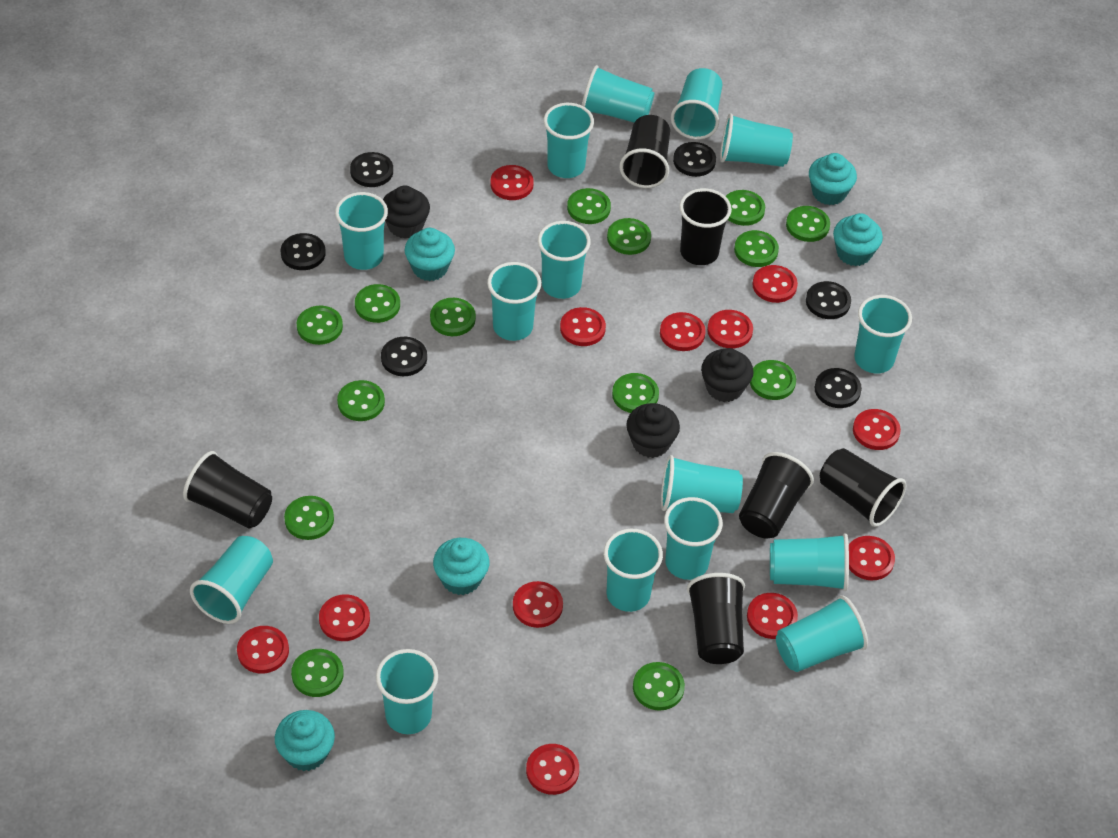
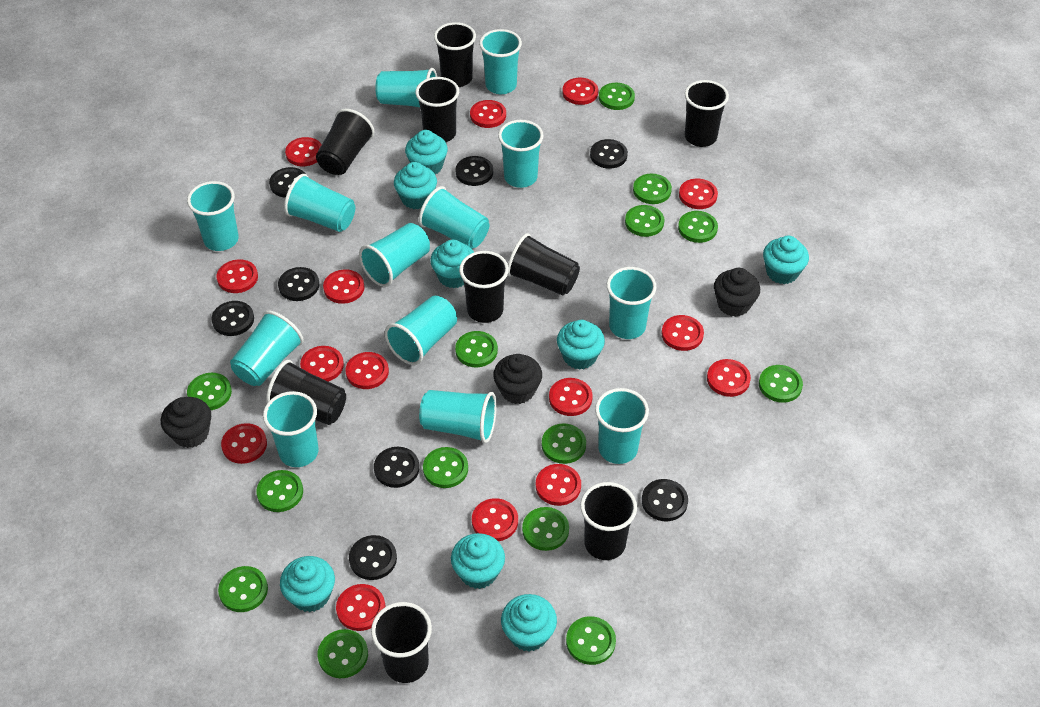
black button: [281,233,326,270] [350,152,393,187] [381,337,427,376] [673,142,716,177] [806,281,851,319] [815,368,862,408] = 6 -> [211,301,254,336] [269,167,306,198] [278,267,319,301] [349,535,397,580] [374,447,419,488] [456,156,493,186] [590,139,628,169] [642,479,688,521] = 8
black cup: [183,451,272,529] [619,115,670,188] [679,188,732,265] [687,573,745,664] [739,452,814,538] [820,448,906,527] = 6 -> [266,360,346,425] [316,109,375,175] [371,602,432,683] [415,77,459,142] [434,22,476,87] [459,251,509,323] [508,233,580,295] [580,482,637,560] [685,80,729,147] = 9
red button: [237,626,289,674] [319,594,370,641] [490,165,534,200] [513,581,563,628] [526,744,579,795] [560,307,606,346] [660,312,706,351] [707,310,753,348] [747,593,798,639] [752,265,798,303] [849,536,895,581] [853,409,901,450] = 12 -> [216,259,258,293] [221,423,267,464] [285,137,322,166] [300,346,344,381] [323,269,365,304] [336,584,385,631] [345,352,389,389] [470,100,506,128] [472,498,518,541] [536,464,581,506] [549,378,592,416] [562,78,598,105] [661,315,704,351] [679,179,718,209] [707,359,751,397] = 15
turquoise cup: [190,536,273,624] [335,192,388,270] [376,649,438,734] [487,262,541,341] [538,221,591,299] [544,103,594,178] [582,65,655,122] [604,529,663,612] [661,455,743,513] [664,497,723,580] [671,68,722,140] [720,113,793,167] [770,533,849,591] [776,595,868,672] [854,295,912,373] = 15 -> [187,181,239,251] [230,311,304,386] [263,391,319,467] [284,174,355,232] [359,223,430,287] [376,68,437,107] [385,296,457,365] [419,186,489,249] [419,390,497,443] [479,29,522,94] [498,120,543,188] [595,388,649,464] [607,267,657,339] = 13
turquoise cupcake: [275,710,335,771] [405,228,455,281] [433,538,489,595] [809,153,857,205] [833,213,883,266] = 5 -> [280,556,335,612] [394,162,437,210] [405,130,448,175] [430,239,474,288] [451,533,505,589] [501,594,557,652] [557,320,605,370] [763,236,809,284] = 8

